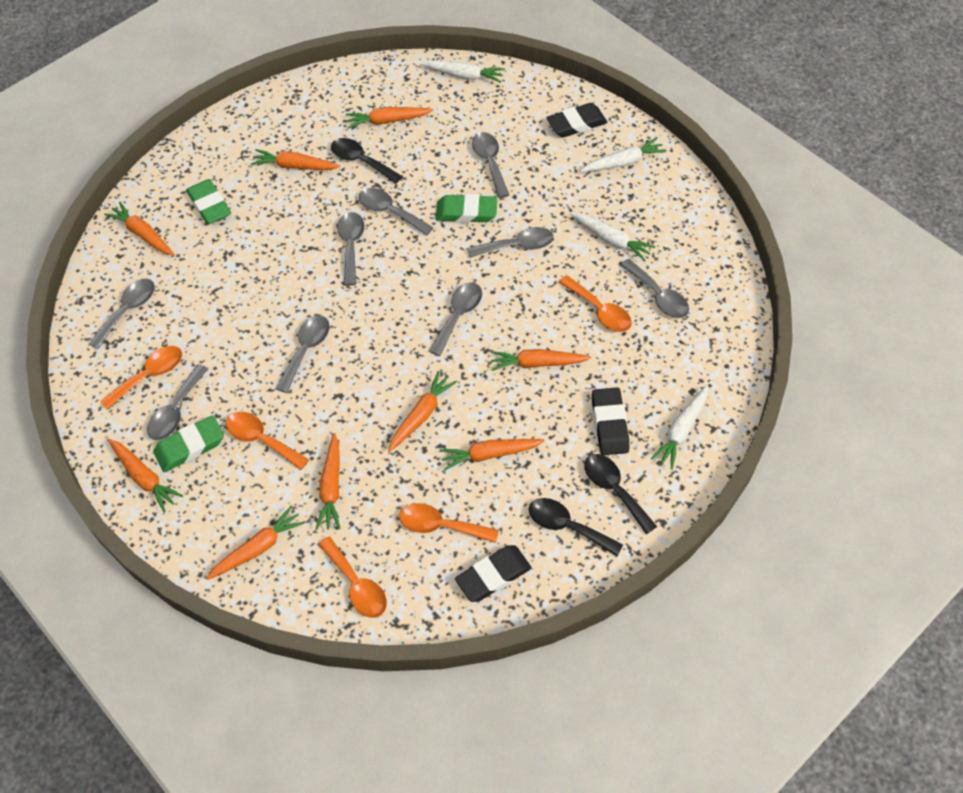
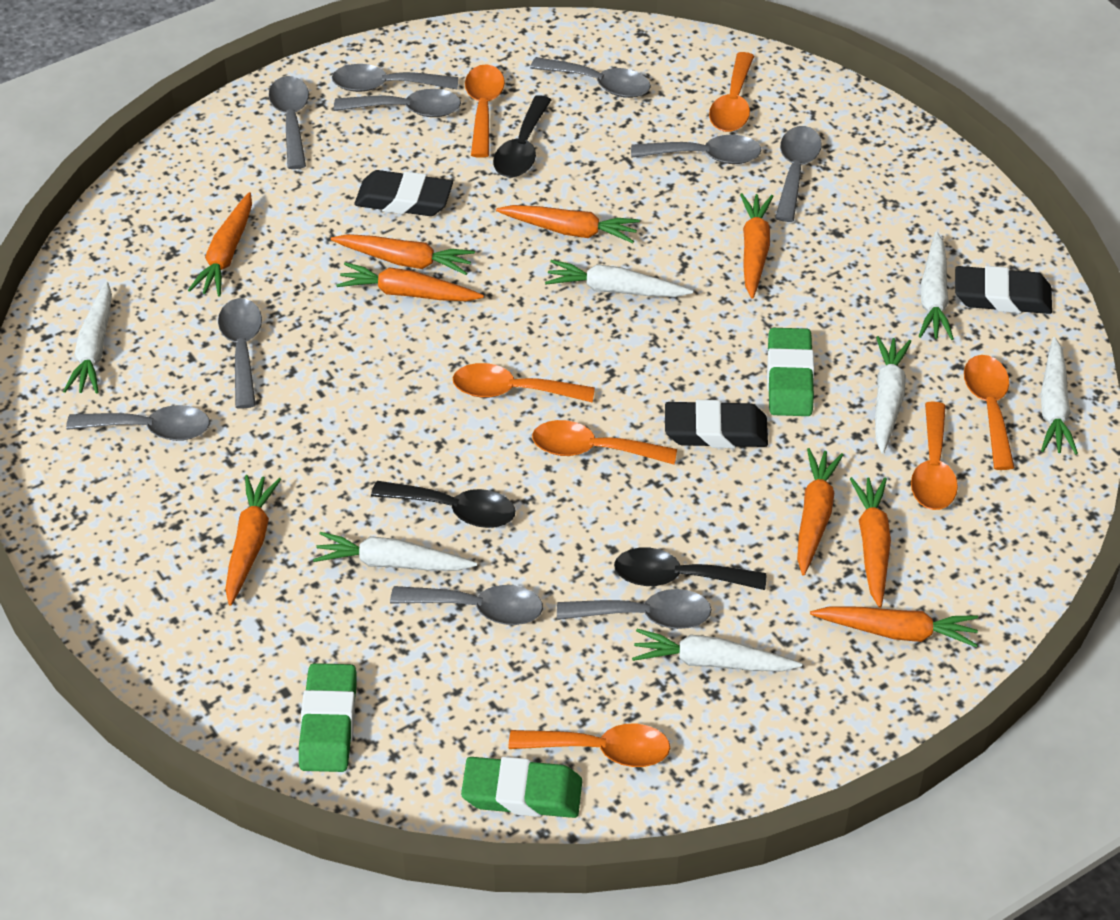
grey spoon: [88,279,155,349] [147,364,208,440] [276,315,330,393] [337,212,365,286] [359,188,434,236] [429,282,482,356] [467,227,554,258] [472,132,509,198] [620,259,689,318] = 9 -> [66,405,210,441] [218,298,262,409] [269,76,309,169] [332,64,458,92] [334,89,461,117] [390,585,543,625] [530,57,651,98] [557,589,712,629] [631,135,761,164] [775,126,822,222] = 10
orange spoon: [100,346,182,410] [226,412,309,470] [318,536,387,618] [399,503,499,543] [559,275,632,332] = 5 -> [453,363,595,403] [465,64,505,158] [509,724,670,767] [532,420,677,465] [709,52,754,132] [911,401,958,510] [964,355,1015,470] = 7
white carrot: [420,61,505,83] [569,212,655,262] [580,137,666,172] [650,385,708,470] = 4 -> [63,281,112,394] [313,532,477,571] [545,260,693,297] [632,629,802,671] [875,336,911,454] [918,232,954,340] [1041,337,1078,455] = 7

